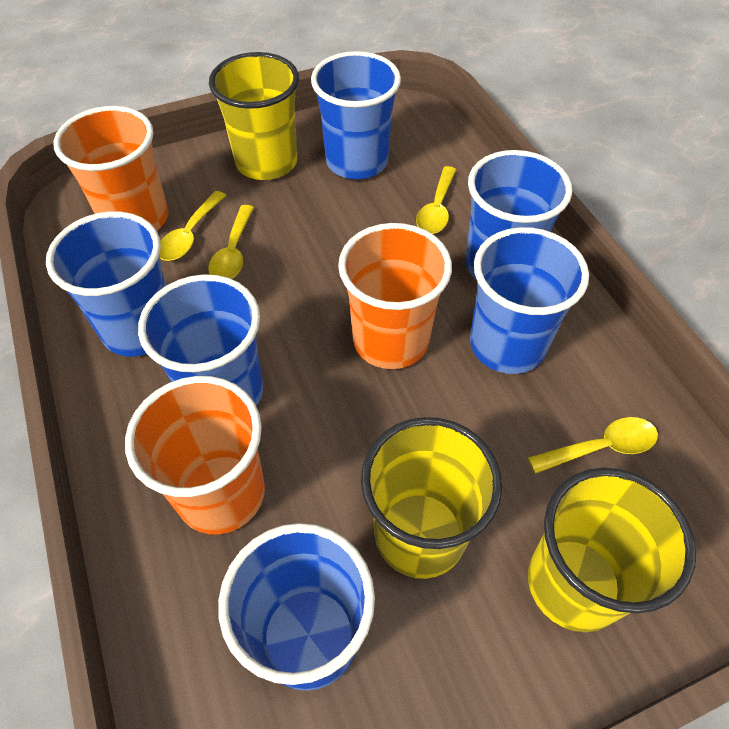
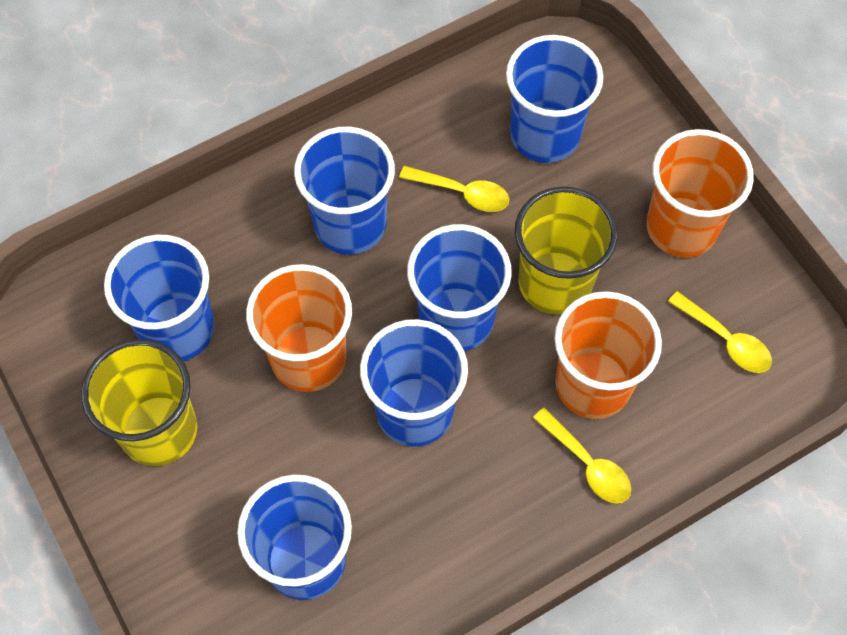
yellow cup: [209,52,299,180] [361,417,502,579] [528,468,696,632] = 3 -> [81,339,197,466] [515,186,618,315] = 2
yellow spoon: [159,191,226,261] [208,205,254,279] [416,166,456,234] [528,417,658,474] = 4 -> [399,166,509,212] [533,408,631,503] [668,291,772,373] = 3

